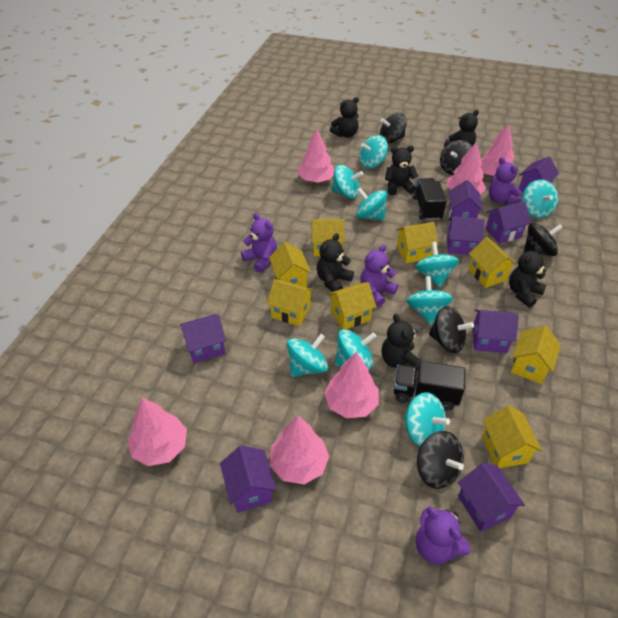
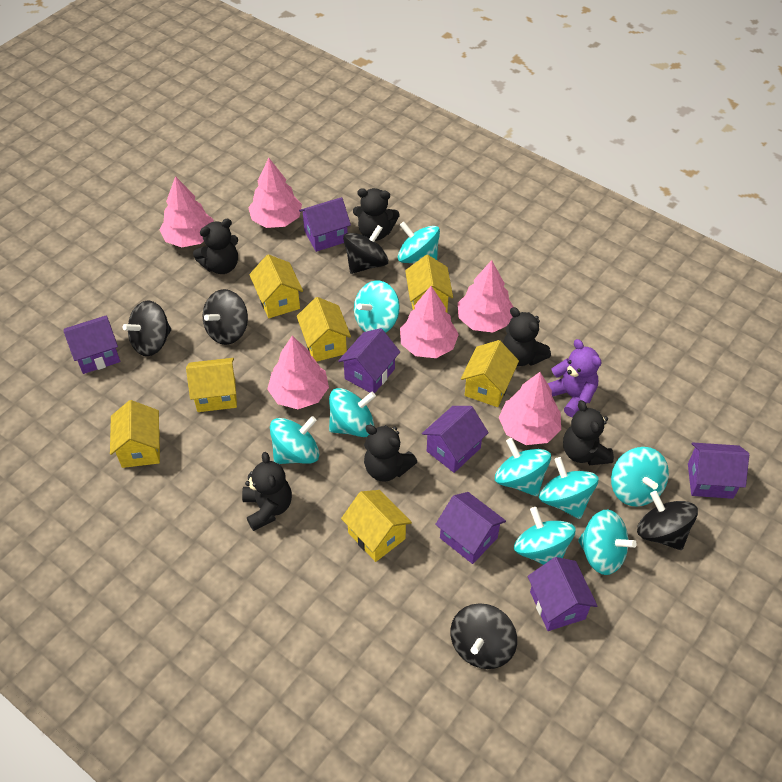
black truck: [394,361,465,410] [412,178,447,221] = 2 -> none = 0
purple house: [180,314,226,364] [220,445,277,513] [447,217,485,255] [449,180,483,221] [458,463,525,532] [472,309,519,353] [485,202,531,244] [519,156,559,193] = 8 -> [63,315,120,374] [299,197,351,252] [338,328,400,393] [422,406,489,473] [435,492,506,564] [528,557,597,631] [688,443,749,499] = 7
purple teddy bear: [241,213,277,273] [360,244,398,307] [416,507,470,565] [489,157,521,205] = 4 -> [547,339,601,417] = 1
yellow house: [267,279,314,326] [269,242,311,287] [312,219,345,256] [328,282,376,329] [396,222,438,263] [468,237,517,288] [482,405,542,468] [511,326,561,384] = 8 -> [110,400,160,468] [186,358,237,412] [249,254,303,318] [297,297,351,362] [341,490,412,562] [405,255,453,312] [461,340,519,407] = 7

